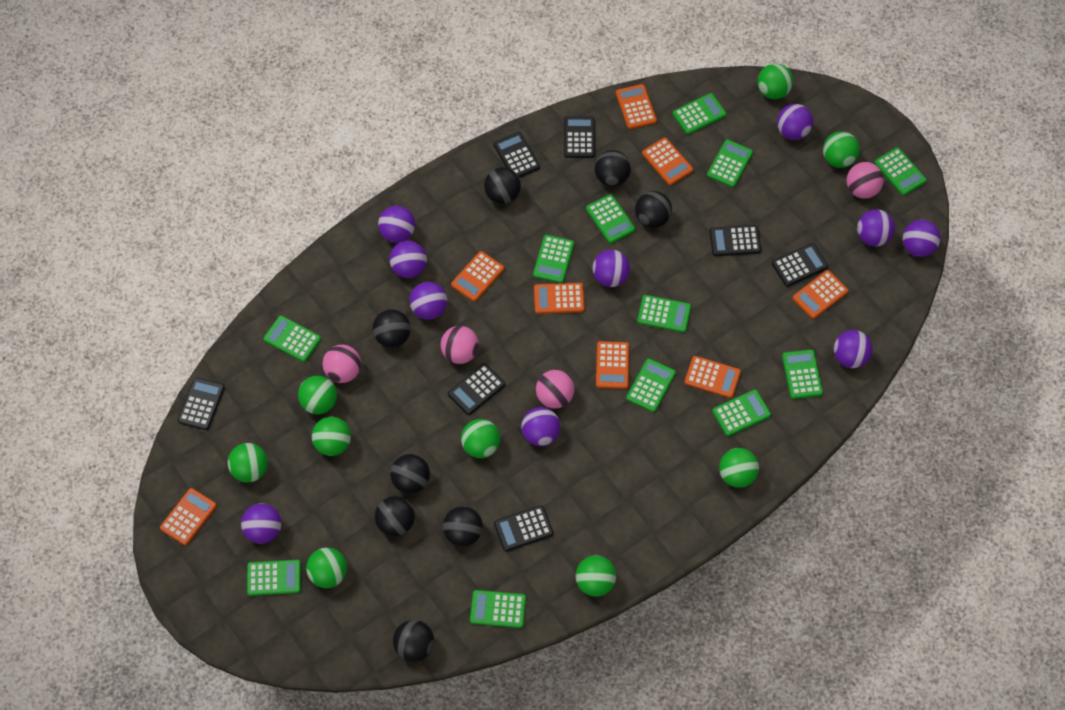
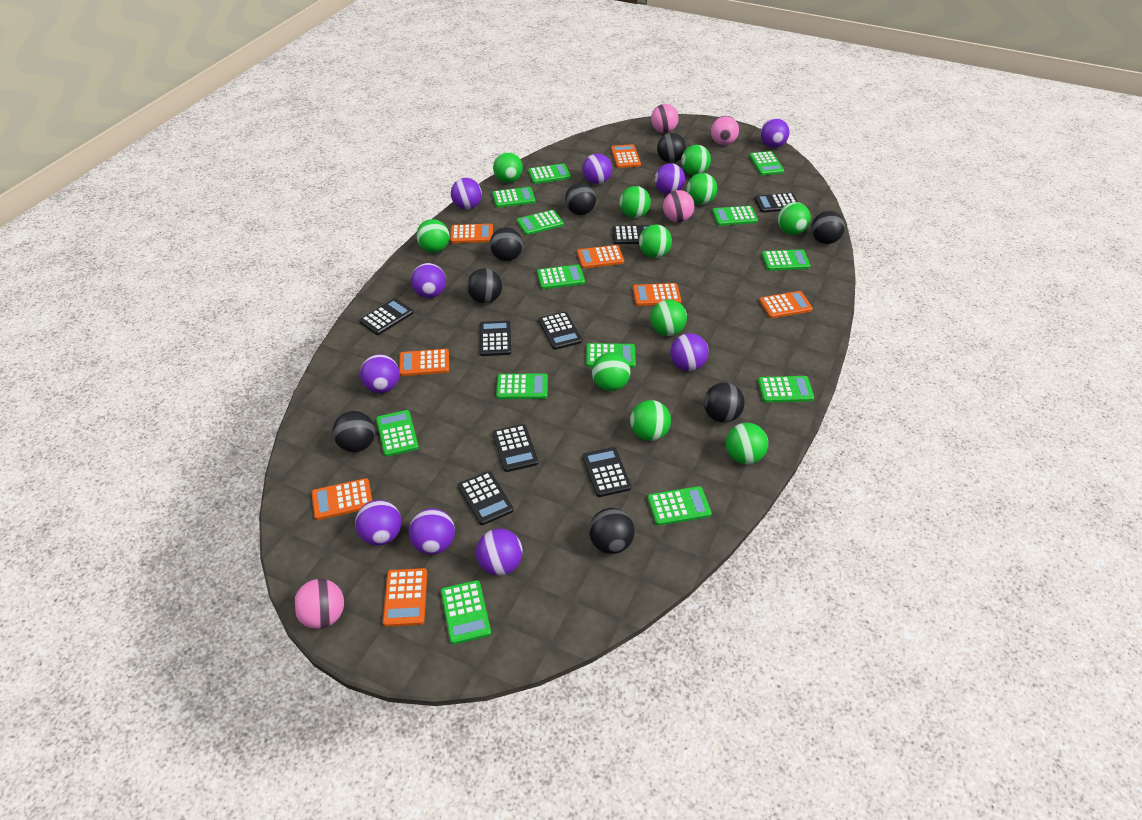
black calculator: [178,378,225,430] [448,363,505,415] [494,132,540,178] [494,505,553,552] [564,116,595,158] [710,225,761,256] [772,243,828,287] = 7 -> [360,298,413,335] [458,471,513,525] [480,321,511,356] [493,424,538,472] [539,312,582,350] [582,447,631,497] [612,225,650,244] [755,193,798,213] = 8
green ball: [228,443,268,482] [298,376,337,414] [306,547,347,588] [312,417,351,456] [461,419,500,458] [575,556,616,597] [719,448,759,488] [757,63,793,99] [823,131,860,168] = 9 -> [416,219,450,253] [493,152,523,183] [592,352,630,391] [619,186,651,218] [630,400,671,441] [639,225,672,258] [650,299,687,336] [681,145,711,175] [686,173,717,205] [726,423,768,464] [778,202,811,235] = 11
green calculator: [247,560,301,596] [263,315,321,362] [470,590,526,628] [533,235,574,283] [586,194,636,244] [626,359,676,412] [637,295,691,333] [672,93,726,135] [707,140,753,187] [712,389,771,436] [782,349,823,399] [874,147,927,196] = 12 -> [376,410,419,457] [441,580,491,644] [492,187,535,208] [496,373,548,399] [517,210,564,235] [528,163,571,184] [537,265,585,289] [586,343,636,368] [647,486,712,526] [712,206,758,226] [749,151,784,175] [758,376,814,403] [761,249,811,271] = 13

